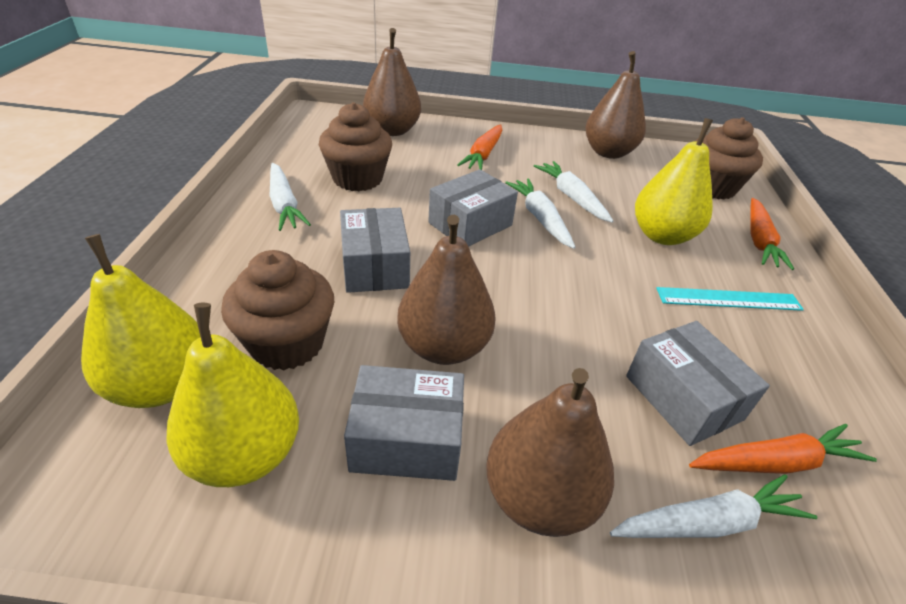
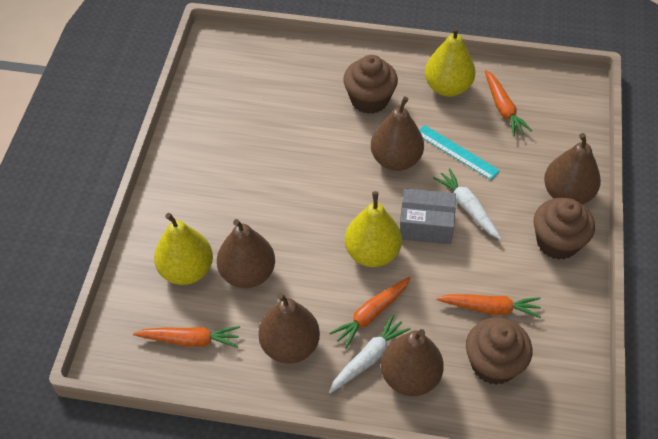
brown pear: [363,28,421,136] [397,215,496,365] [486,368,614,537] [586,51,646,159] = 4 -> [217,219,275,288] [258,293,320,364] [371,96,424,171] [381,329,444,396] [544,133,601,205] = 5
grey box: [340,208,410,293] [344,365,464,481] [428,169,518,247] [626,321,770,446] = 4 -> [400,188,456,244] = 1
orange carrot: [457,124,503,170] [689,424,877,474] [750,198,794,270] = 3 -> [133,326,240,348] [329,277,411,349] [436,294,541,318] [485,70,532,136] = 4
white carrot: [269,163,311,231] [505,179,575,249] [534,161,614,222] [610,474,818,538] = 4 -> [329,314,410,393] [433,168,502,240] = 2

